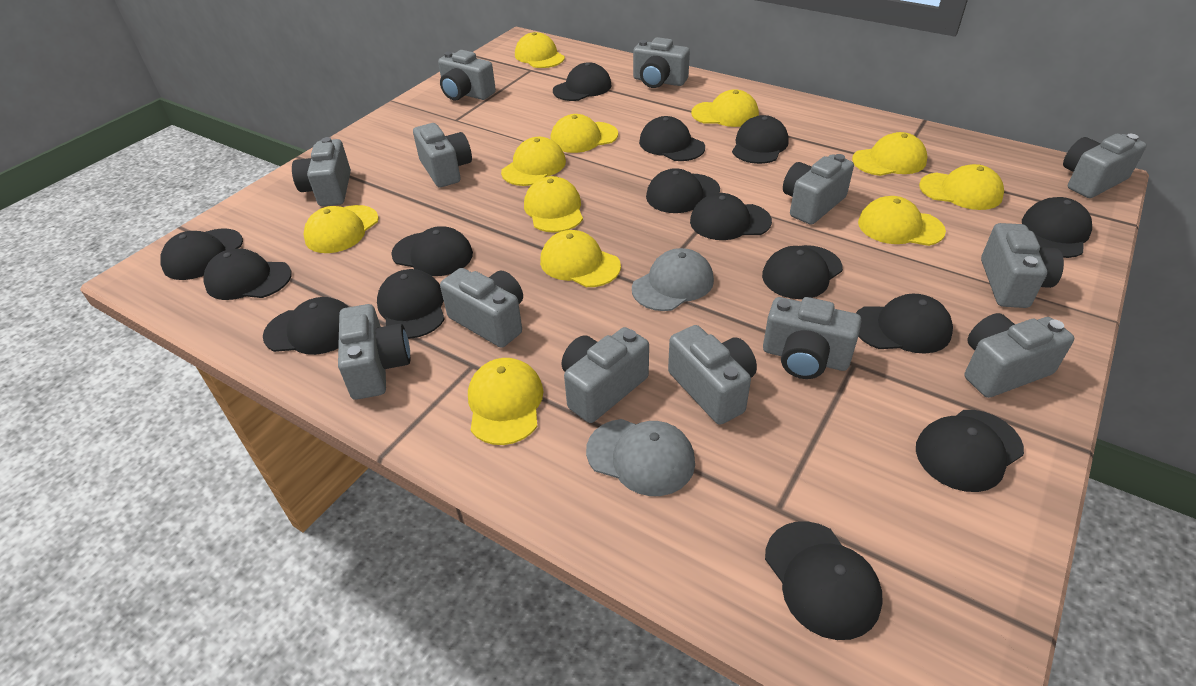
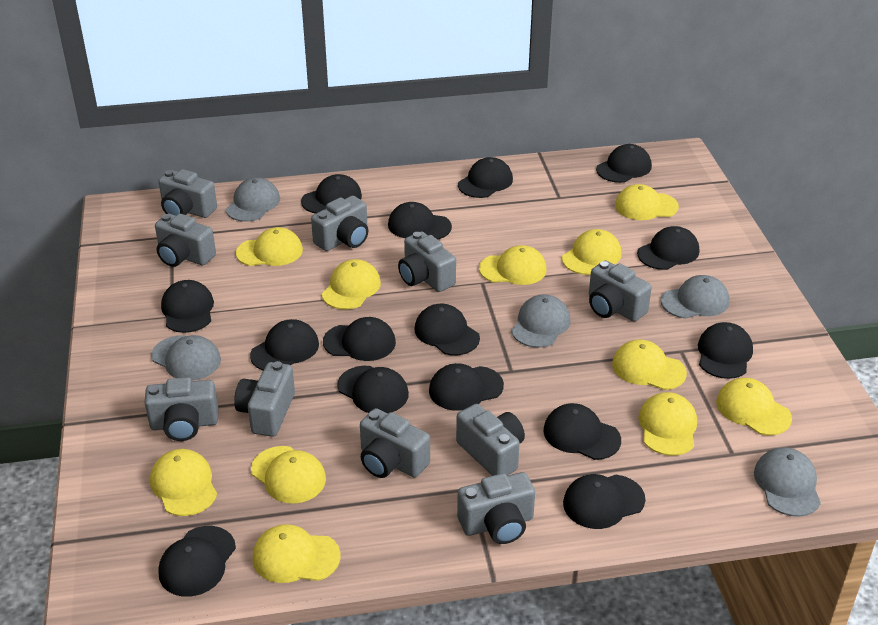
grey camera: [292,137,351,206] [338,304,410,400] [413,123,472,187] [438,50,496,101] [440,268,523,348] [562,327,649,423] [633,37,690,88] [668,325,757,425] [763,297,861,379] [783,154,854,225] [964,313,1074,398] [981,223,1064,308] [1063,134,1147,198] = 13 -> [144,377,218,441] [155,214,216,267] [158,169,217,218] [234,361,295,437] [311,196,368,251] [360,408,430,478] [398,231,456,292] [456,404,525,476] [457,472,535,544] [589,260,652,322] = 10
grey cap: [586,419,695,496] [632,248,714,311] = 2 -> [151,335,221,380] [226,178,280,222] [511,294,571,348] [661,275,729,319] [754,447,821,517] = 5

